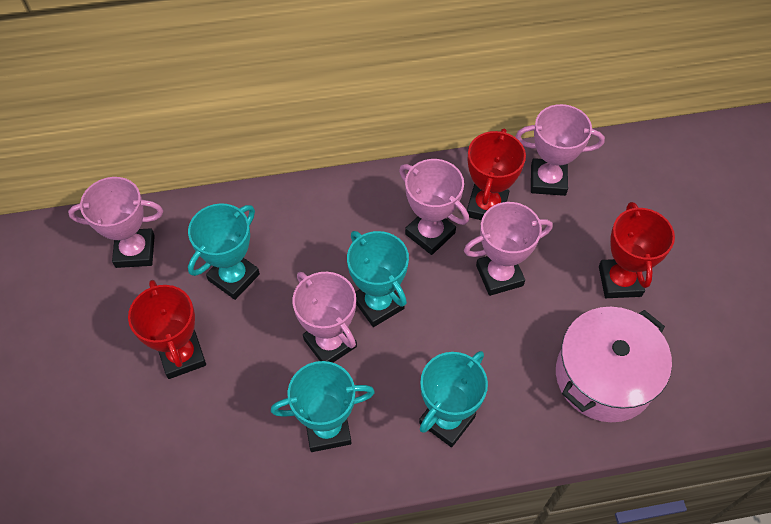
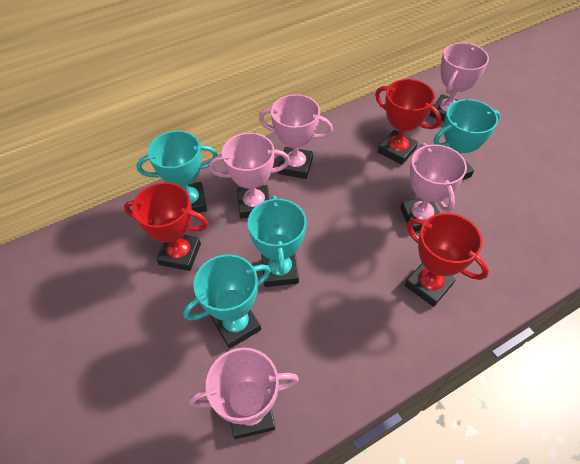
pink pot: [556,307,672,422] = 1 -> none = 0

